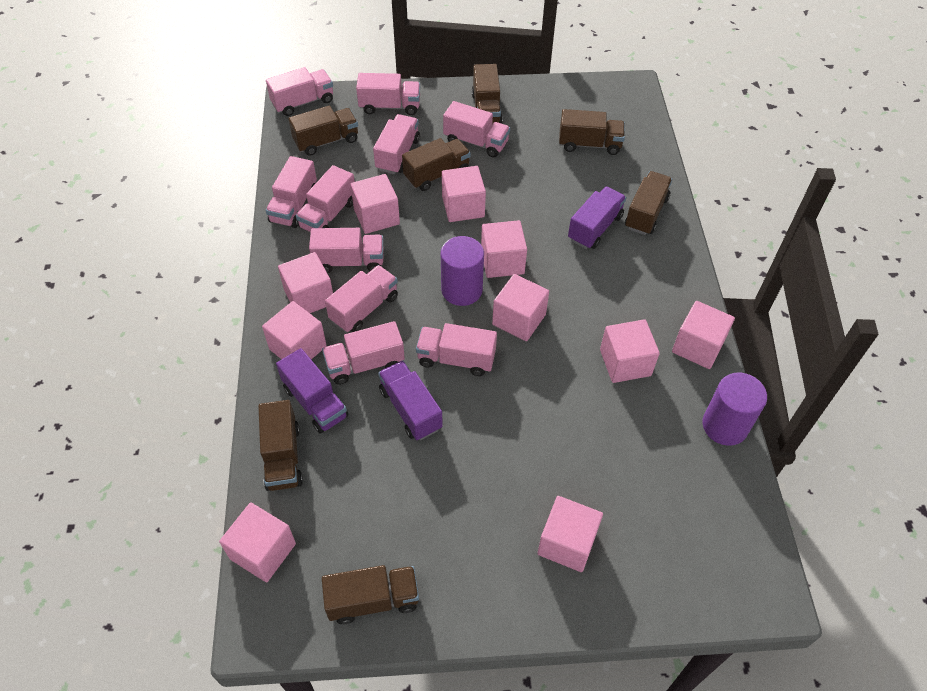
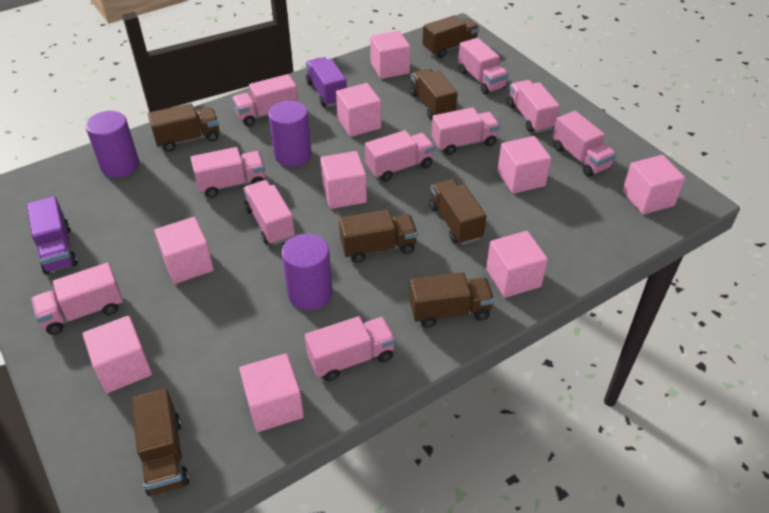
pink cube: [219,502,296,582] [262,301,327,359] [278,252,333,313] [350,174,400,234] [442,166,486,222] [481,220,527,278] [492,274,549,341] [537,496,603,572] [600,319,660,383] [672,301,735,369] = 10 -> [82,316,152,393] [154,217,214,284] [239,353,304,432] [320,151,367,209] [336,83,381,137] [370,31,411,79] [486,231,548,298] [497,136,551,194] [622,155,685,215] = 9
purple cylinder: [441,236,484,306] [702,373,767,446] = 2 -> [86,111,139,178] [268,101,311,167] [282,234,332,310] = 3
purple truck: [276,348,348,433] [378,360,443,440] [568,187,626,249] = 3 -> [27,196,78,274] [306,57,347,107] = 2

